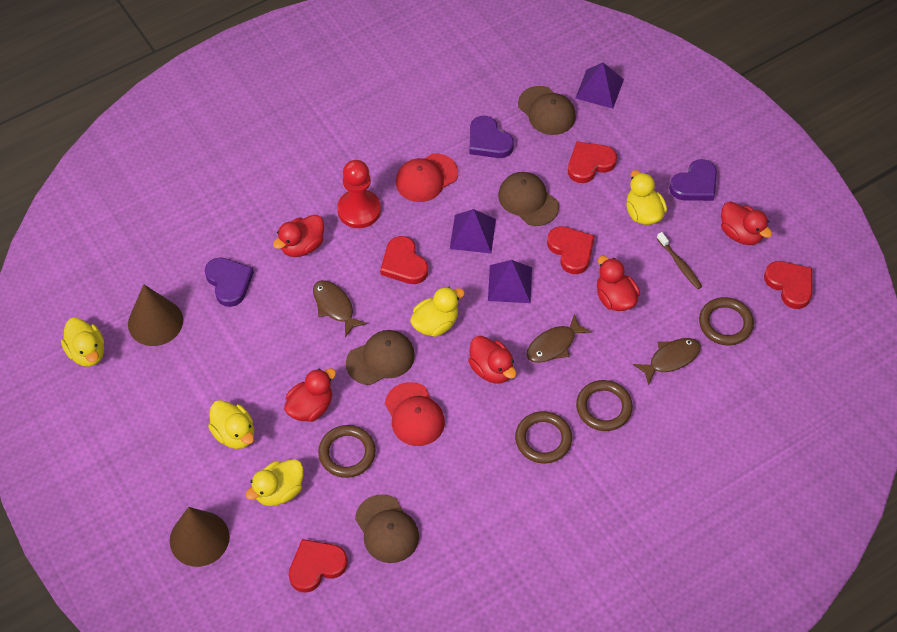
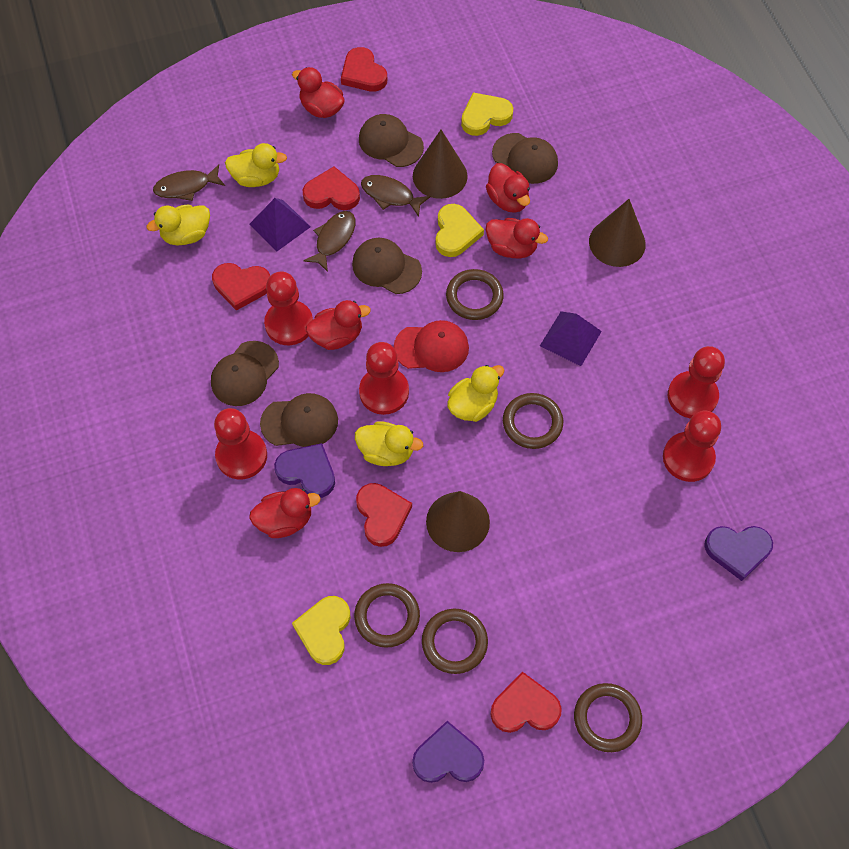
brown cap: [346,330,415,385] [355,494,419,563] [498,172,559,226] [518,86,576,135] = 4 -> [211,341,279,406] [260,393,338,447] [352,238,422,294] [359,114,424,167] [492,133,558,184] = 5
brown cone: [128,285,183,346] [170,507,229,567] = 2 -> [413,130,468,199] [426,491,490,552] [589,199,646,267] = 3
brown ring: [318,425,376,478] [515,411,572,463] [576,380,633,431] [699,297,754,345] = 4 -> [354,583,420,648] [422,609,488,674] [446,269,504,320] [503,393,563,449] [574,683,642,752] = 5
brown toothbrush: [657,232,702,289] = 1 -> none = 0
purple pyramid: [450,209,496,253] [488,260,532,303] [575,62,624,109] = 3 -> [249,198,311,251] [540,311,602,366] = 2
red cap: [385,382,445,446] [396,153,458,202] = 2 -> [394,320,469,372] = 1
red pawn: [337,160,381,228] = 1 -> [214,408,267,479] [264,272,313,345] [359,342,409,415] [663,411,721,482] [668,346,725,419] = 5
yellow duck: [61,318,104,367] [208,400,254,449] [245,459,303,506] [410,287,465,337] [626,170,667,225] = 5 -> [147,205,210,245] [225,143,287,187] [355,421,423,466] [447,365,504,422] = 4
yellow heart: none = 0 -> [292,596,350,665] [435,204,484,257] [461,92,513,136] = 3

